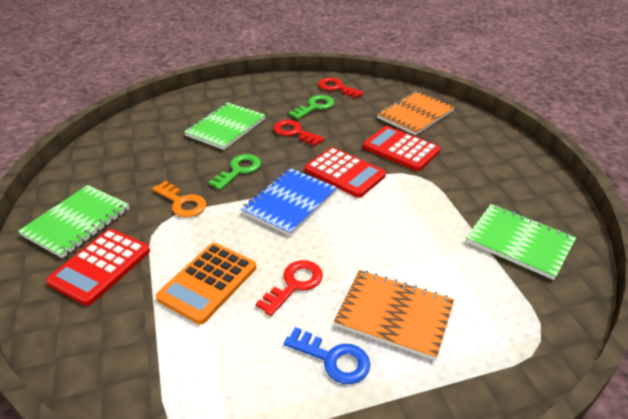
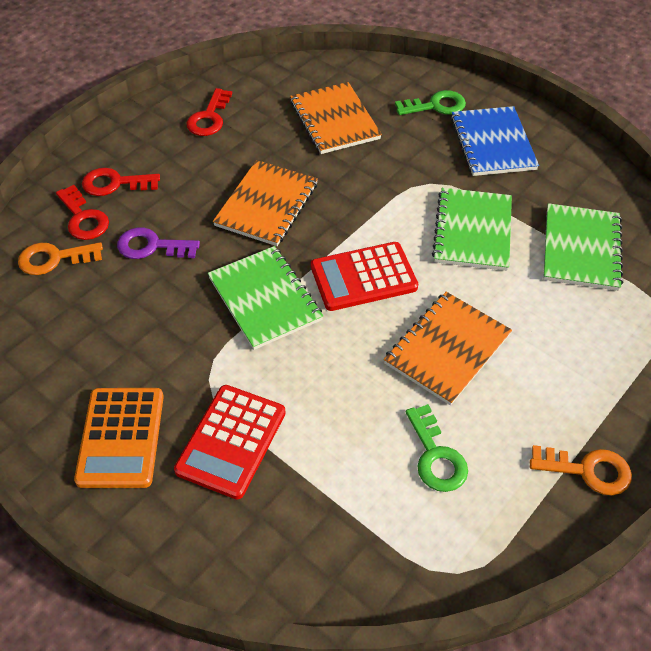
blue key: [284,327,370,384] = 1 -> none = 0
orange key: [152,181,207,217] = 1 -> [18,242,103,275] [530,445,632,495] = 2
orange notebook: [334,270,454,360] [377,91,455,135] = 2 -> [213,160,318,246] [290,82,382,154] [384,292,512,406] = 3
purple key: none = 0 -> [117,227,200,259] = 1
red calculator: [46,229,150,306] [304,147,386,198] [363,126,441,171] = 3 -> [174,385,286,499] [311,242,418,311] = 2

